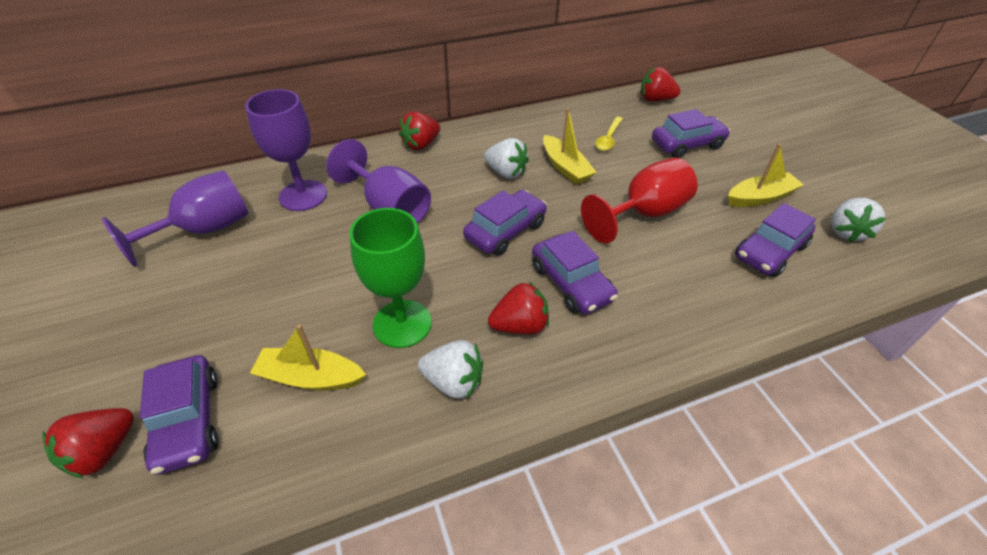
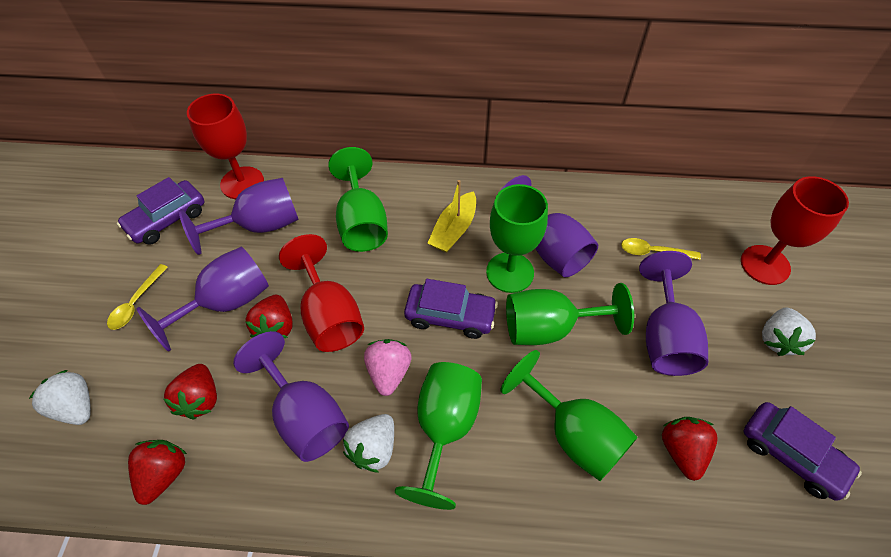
green goblet: [349,208,432,348] = 1 -> [328,147,388,252] [395,362,482,510] [486,184,548,293] [500,350,638,481] [506,283,634,345] = 5
pink strawberry: none = 0 -> [364,339,412,396] = 1
purple car: [140,355,219,475] [463,190,547,256] [532,231,618,314] [652,109,730,158] [735,203,816,277] = 5 -> [117,177,204,245] [404,279,498,339] [743,402,862,501] = 3
purple goblet: [102,171,248,267] [245,89,327,211] [326,139,431,224] = 3 -> [136,246,269,352] [179,178,299,255] [233,331,349,462] [500,175,598,277] [639,251,708,376] = 5
red goblet: [581,158,698,244] = 1 -> [187,94,264,199] [279,234,364,352] [741,176,849,285] = 3
yellow boat: [250,324,366,391] [543,108,597,184] [728,144,804,207] = 3 -> [428,180,476,253] = 1
yellow spoon: [595,116,623,151] = 1 -> [107,264,168,330] [621,238,701,260] = 2

